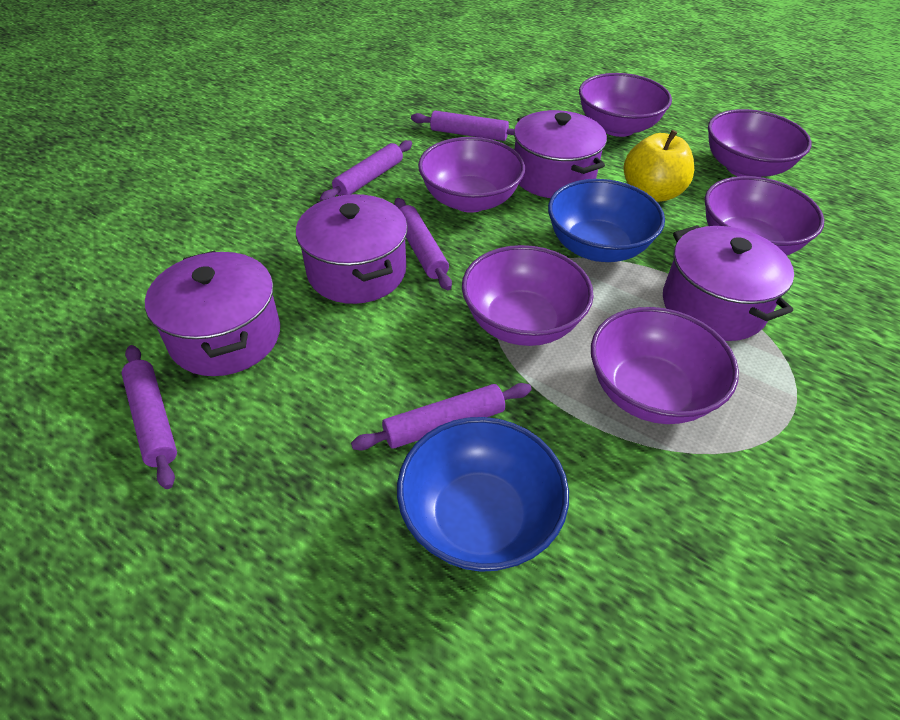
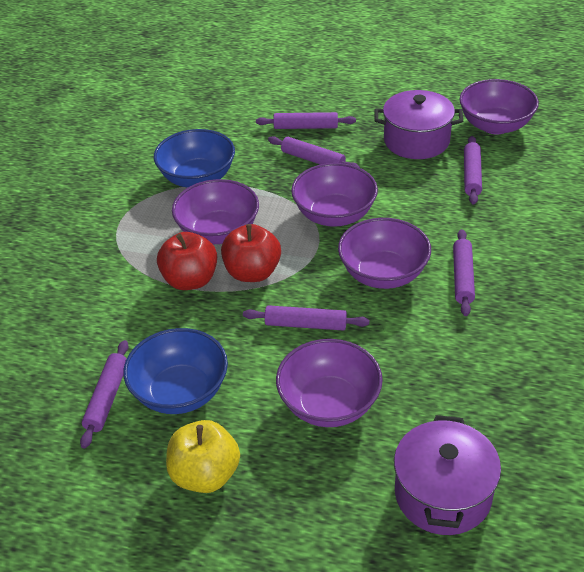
purple bowl: [418,137,525,213] [462,245,594,346] [579,73,672,137] [591,307,739,424] [705,176,824,256] [708,109,812,177] = 6 -> [172,179,259,244] [276,339,383,427] [291,163,378,227] [338,218,431,289] [460,79,539,134] = 5
purple pot: [145,250,280,376] [296,194,408,304] [514,110,607,198] [663,225,794,341] = 4 -> [374,90,463,159] [394,415,501,535] = 2
purple rolling pin: [122,345,177,489] [320,140,412,201] [351,383,532,451] [394,198,452,290] [411,111,514,141] = 5 -> [80,340,129,449] [243,305,369,331] [256,112,356,129] [268,136,360,168] [453,229,475,316] [464,136,482,205] = 6
red apple: none = 0 -> [157,232,217,290] [221,224,281,282] = 2

